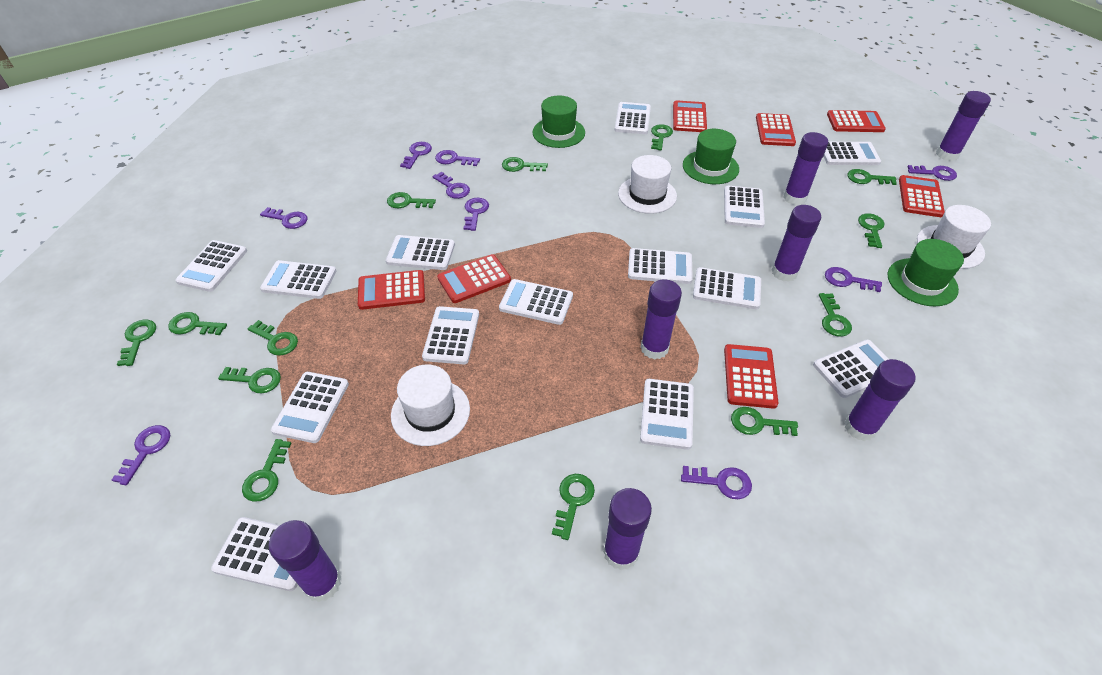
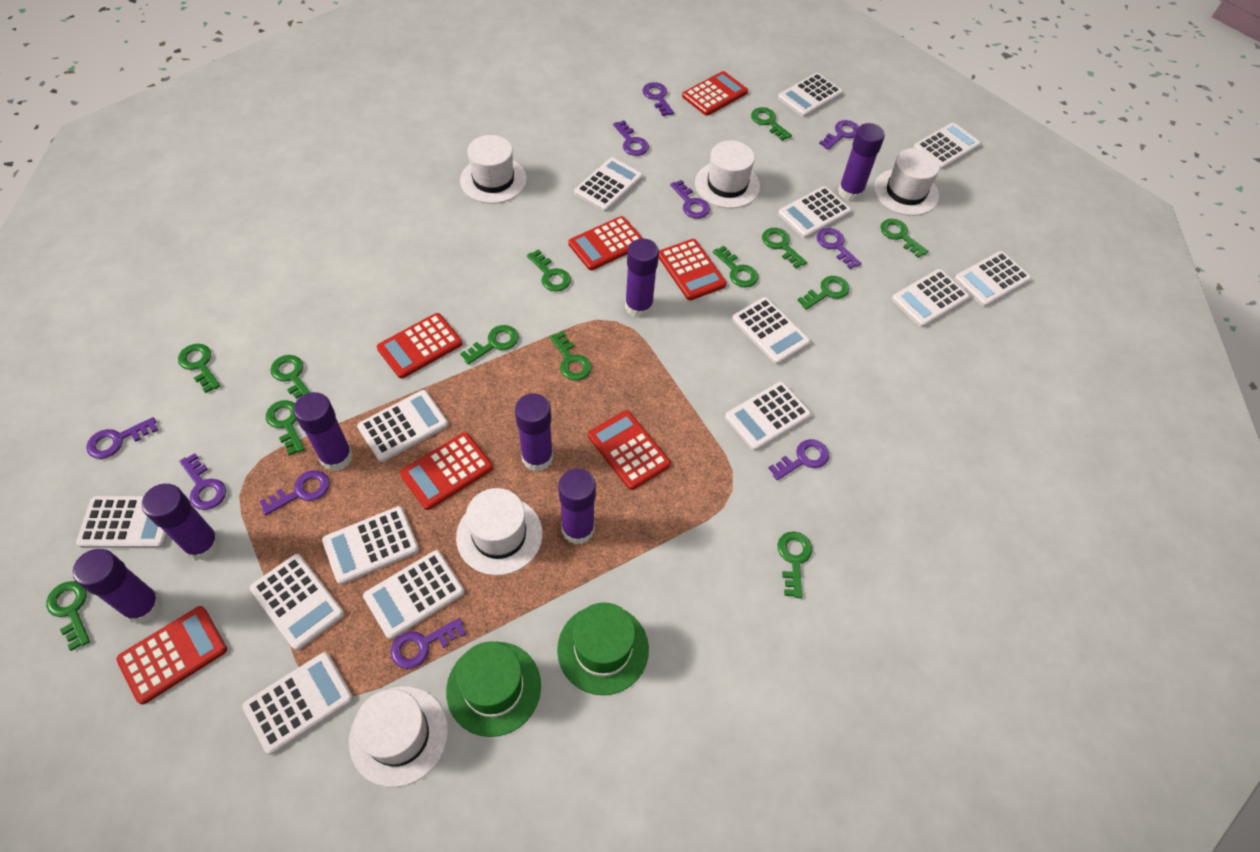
green hat: [532,96,585,148] [683,129,739,184] [888,239,964,306] = 3 -> [446,642,541,737] [557,603,649,695] = 2
purple key: [112,425,170,485] [260,207,307,229] [400,142,432,169] [433,172,470,199] [435,150,480,166] [464,198,489,231] [681,466,752,499] [825,267,882,292] [907,165,957,181] = 9 -> [86,417,158,459] [179,453,226,510] [259,470,330,516] [391,618,466,669] [613,120,649,156] [642,82,674,116] [670,180,710,219] [769,439,829,480] [817,228,861,269] [819,120,859,150] = 10
white hat: [391,365,470,446] [618,155,677,214] [917,205,991,269] = 3 -> [349,686,448,787] [456,488,542,575] [460,135,527,204] [695,140,760,208] [874,148,940,216] = 5

